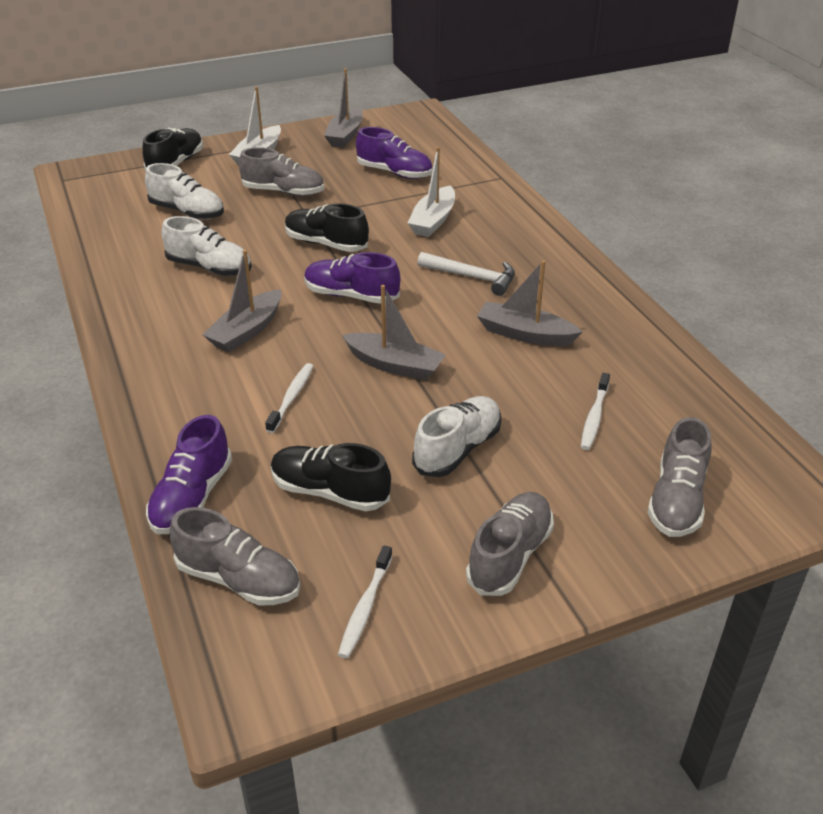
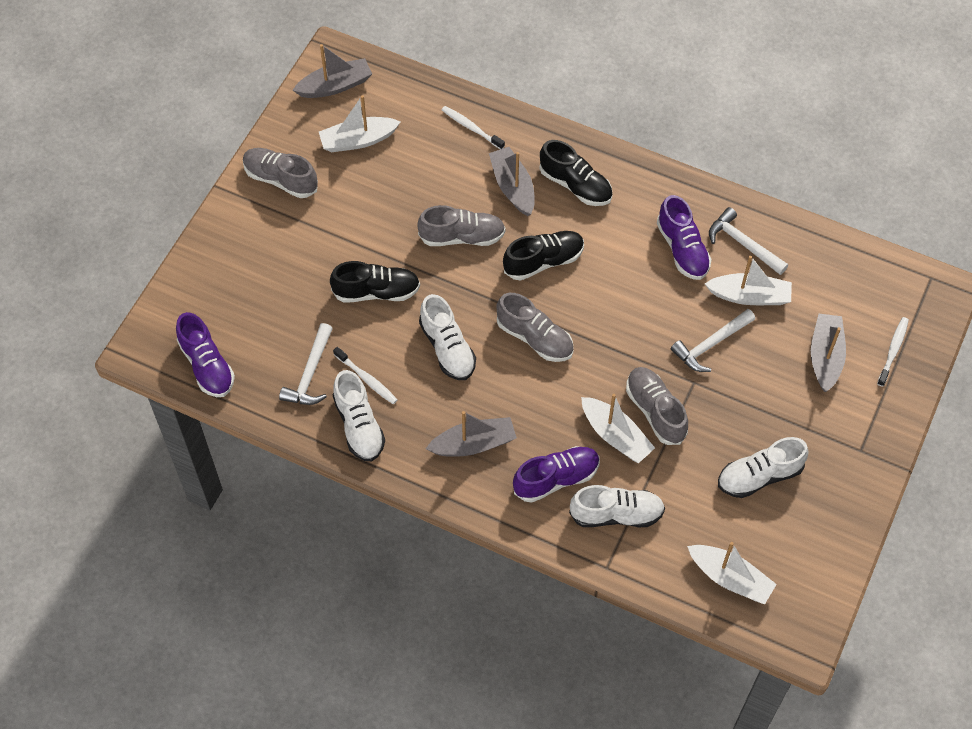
white boat: [229,87,281,166] [408,147,455,237] = 2 -> [319,95,400,152] [581,394,655,463] [687,542,777,604] [705,256,792,305] = 4
white hammer: [417,252,515,296] = 1 -> [279,323,333,405] [671,309,755,372] [709,207,788,275] = 3
white shoe: [145,163,224,219] [162,216,252,276] [412,396,502,477] = 3 -> [333,370,385,461] [419,294,476,380] [569,485,665,527] [718,437,809,498] = 4

